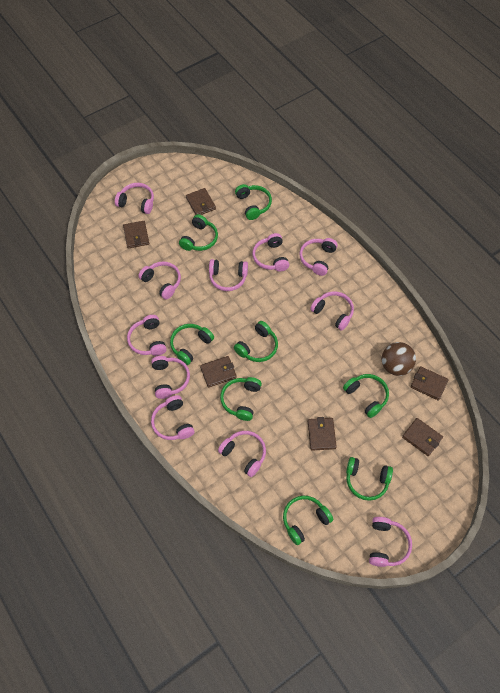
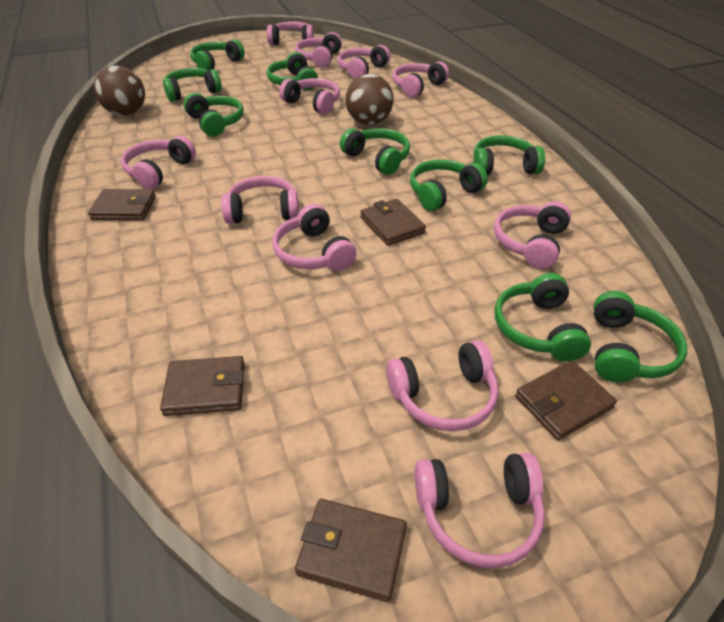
brown ball: [382,342,416,376] = 1 -> [94,65,145,116] [346,74,393,125] = 2
brown wallet: [123,221,149,249] [186,188,216,215] [200,356,237,388] [308,417,337,451] [402,418,443,456] [410,366,449,401] = 6 -> [88,189,156,221] [160,356,245,416] [295,499,407,602] [360,199,426,246] [515,360,617,440] = 5
green headphones: [170,324,214,365] [179,214,218,251] [220,377,262,421] [234,321,278,362] [235,184,272,220] [283,496,333,545] [343,374,389,418] [346,457,393,501] = 8 -> [163,68,222,102] [183,93,243,137] [190,39,245,71] [267,52,318,90] [340,128,410,175] [410,159,488,211] [473,135,545,176] [494,273,591,362] [594,291,687,382] = 9

